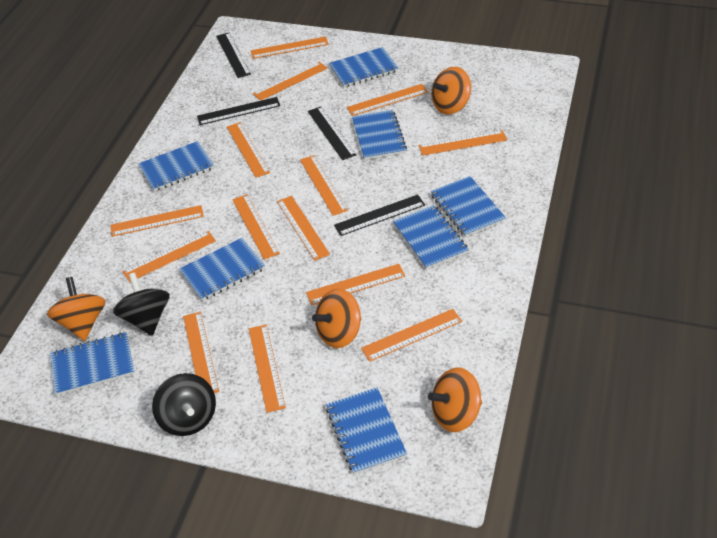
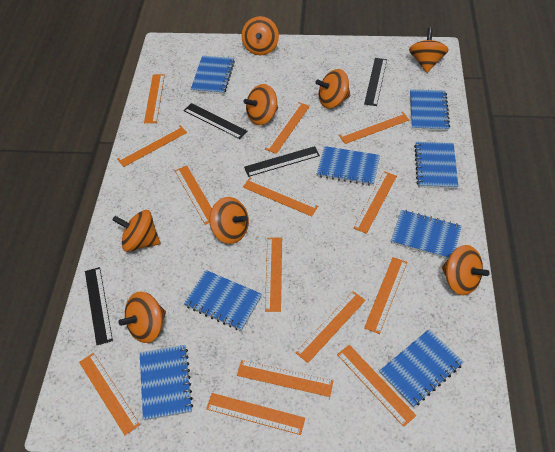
black spinning top: [113,273,170,336] [152,373,216,436] = 2 -> none = 0
orange spinning top: [47,277,105,341] [312,289,361,348] [428,367,482,432] [431,67,471,114] = 4 -> [112,210,161,252] [118,291,166,343] [209,197,249,244] [241,16,279,55] [243,84,278,125] [315,69,351,108] [409,28,449,73] [442,245,490,295] = 8

